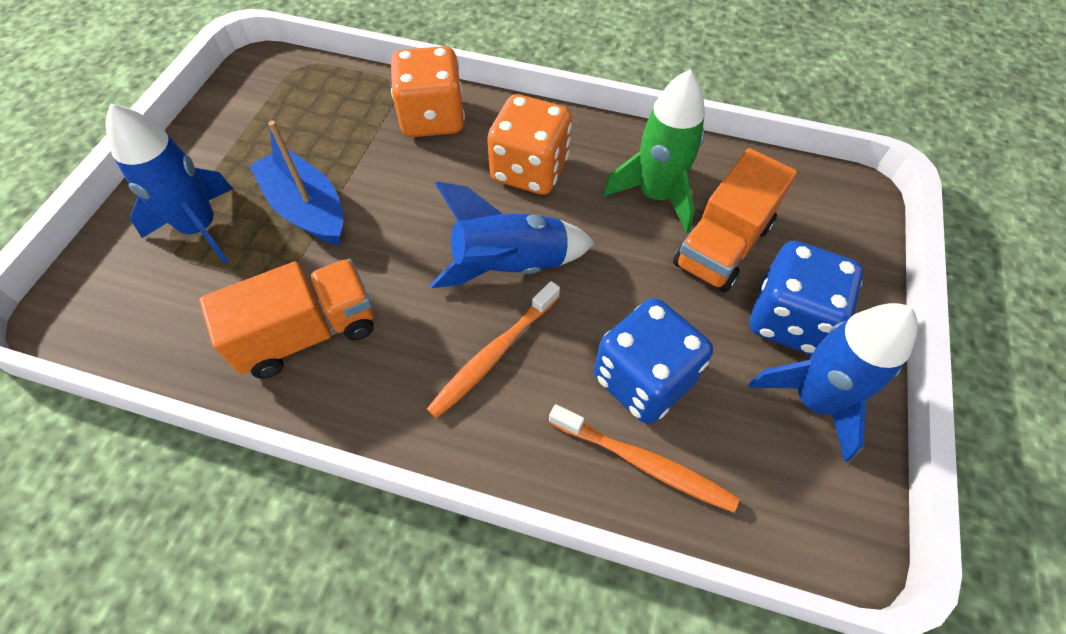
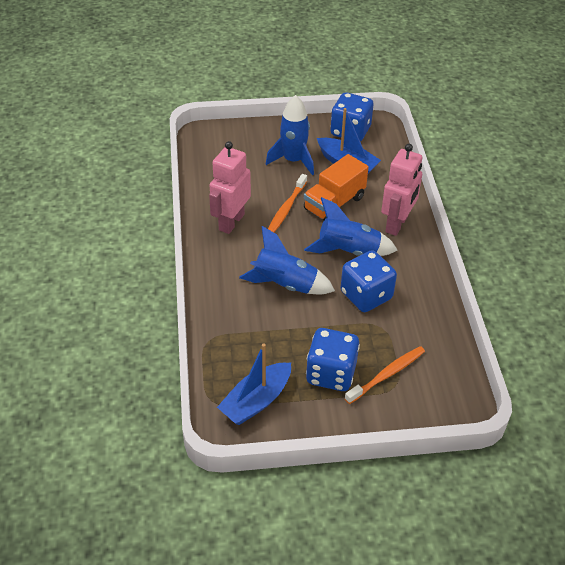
blue boat: [249,121,343,245] = 1 -> [217,344,291,425] [317,108,381,174] = 2
blue dice: [594,298,713,424] [750,241,864,355] = 2 -> [306,328,360,391] [330,92,374,142] [341,250,397,312] = 3
green rocket: [603,69,705,233] = 1 -> none = 0
orange dice: [391,46,465,137] [487,94,572,195] = 2 -> none = 0
orange truck: [199,259,374,379] [673,148,797,292] = 2 -> [304,154,369,220] = 1
pink robot: none = 0 -> [209,141,251,234] [381,144,422,236] = 2

